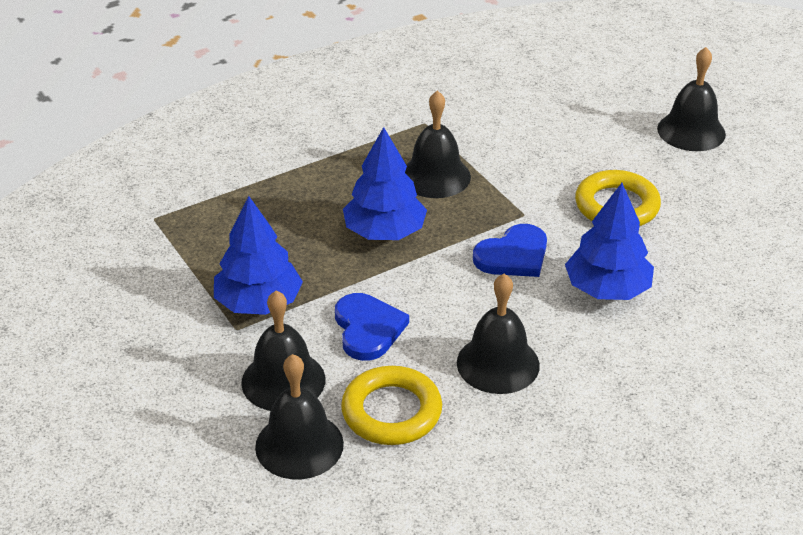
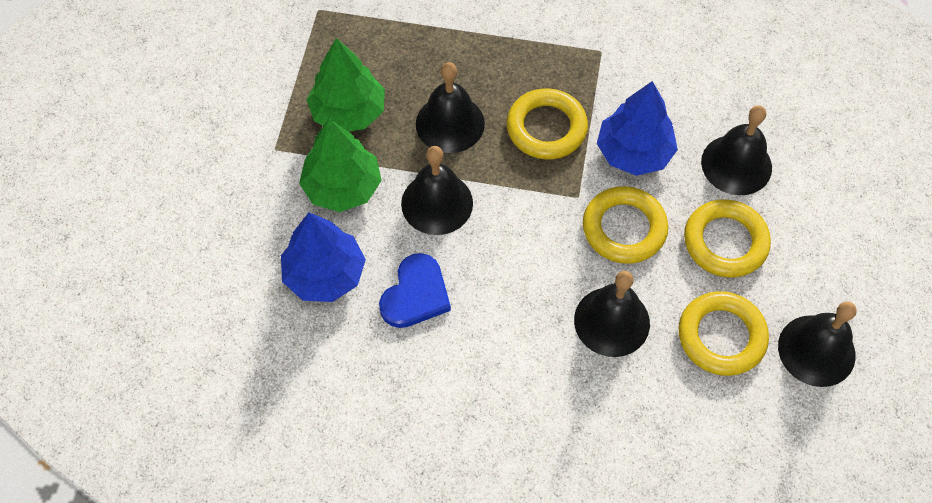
blue heart: [335,293,409,361] [473,224,547,277] = 2 -> [379,253,451,328] = 1
blue tree: [214,196,303,315] [343,127,427,240] [565,183,654,300] = 3 -> [281,212,366,302] [597,81,678,176] = 2
green tree: none = 0 -> [299,118,382,212] [306,38,385,131] = 2
yellow ring: [341,366,442,445] [575,170,661,226] = 2 -> [506,88,588,160] [583,186,668,264] [679,291,769,376] [684,199,771,278] = 4

